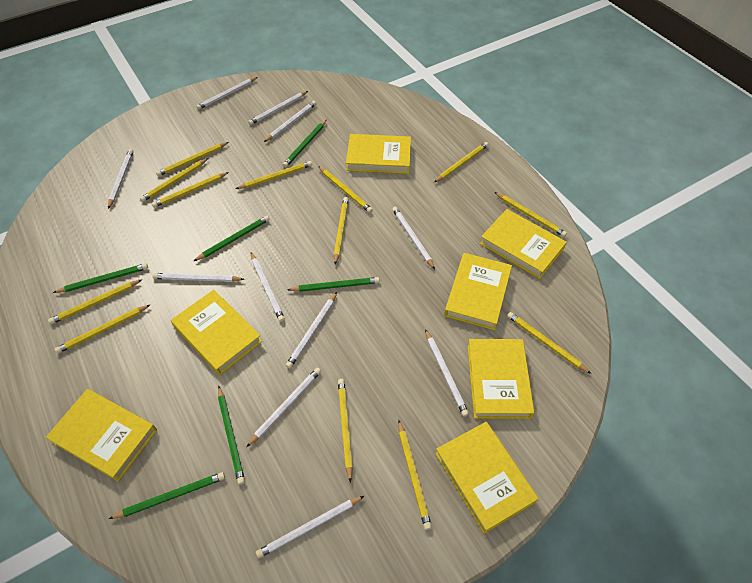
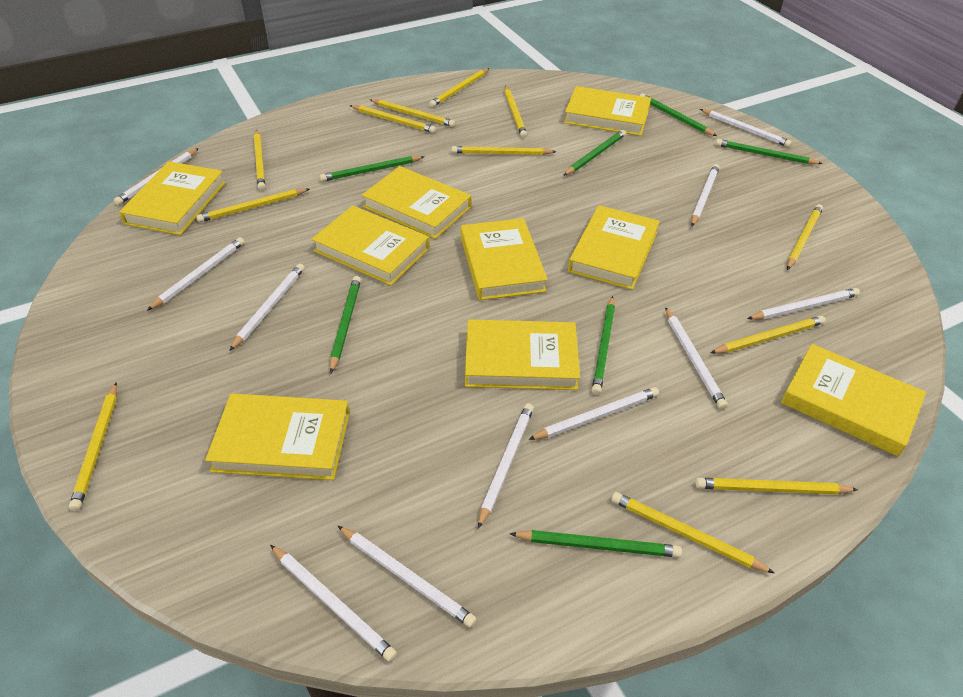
green pencil: [53,263,148,293] [109,472,225,519] [194,216,270,261] [218,385,245,485] [283,120,326,168] [287,277,380,292] = 6 -> [320,156,425,182] [330,276,361,373] [510,530,682,558] [563,130,626,176] [592,296,615,395] [640,94,717,136] [716,139,823,164] = 7
yellow book: [46,389,157,482] [171,290,262,375] [346,134,411,174] [435,422,539,534] [444,253,512,330] [467,339,535,419] [480,209,567,279] = 7 -> [119,161,226,235] [205,394,350,480] [312,205,429,285] [362,166,471,239] [461,218,548,300] [465,319,580,390] [564,86,651,136] [568,205,660,290] [781,344,926,456] = 9
yellow pencil: [48,279,142,324] [55,304,151,354] [140,158,208,202] [152,172,229,208] [156,142,229,177] [236,161,312,189] [318,166,373,213] [334,197,349,264] [338,379,353,483] [398,420,432,530] [434,142,488,182] [494,192,567,237] [507,312,591,374] = 13 -> [69,382,117,511] [196,188,309,222] [254,129,265,190] [349,105,436,133] [370,99,455,127] [429,68,489,107] [452,146,556,155] [504,85,527,138] [611,492,774,573] [696,478,858,495] [710,316,826,354] [787,204,823,270] = 12

